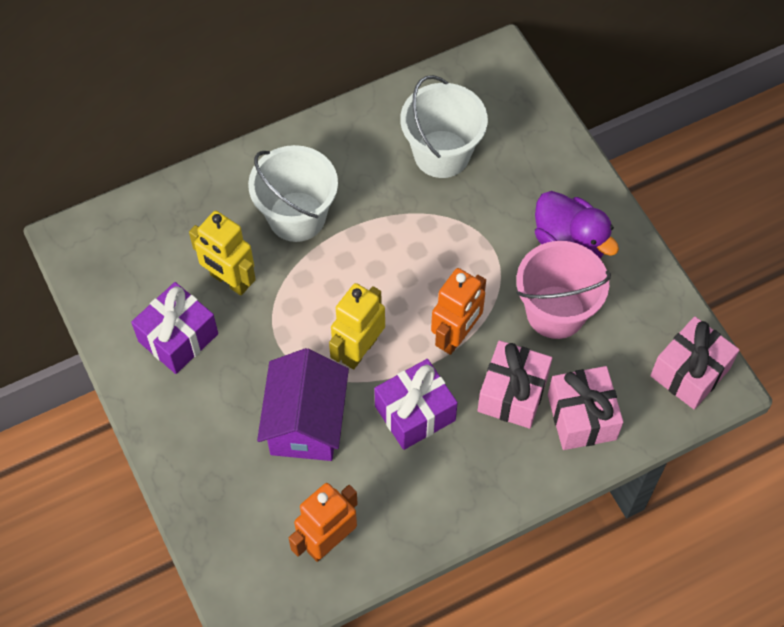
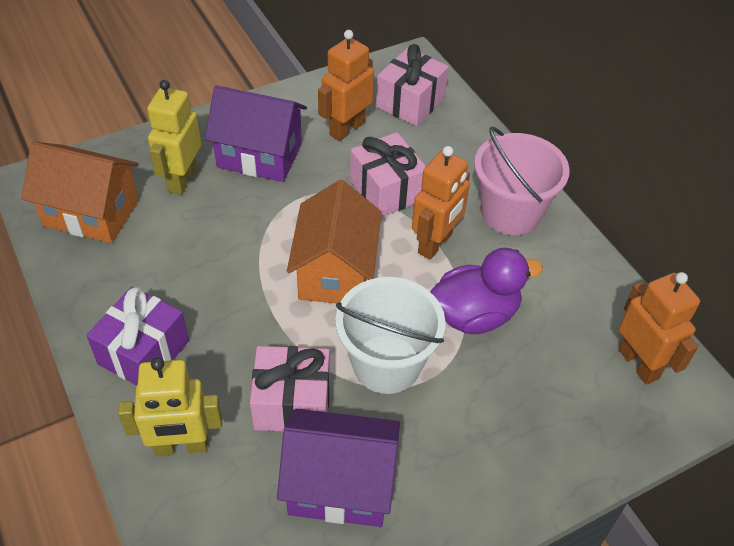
orange house: none = 0 -> [21,142,139,243] [287,180,382,303] = 2
orange robot: [289,483,358,562] [431,268,486,355] = 2 -> [318,30,374,141] [412,146,470,260] [618,272,700,385] = 3
purple gift: [131,282,218,374] [374,359,458,450] = 2 -> [86,286,189,385] = 1
purple house: [257,348,349,461] = 1 -> [205,85,307,182] [277,409,400,527] = 2
white bucket: [248,145,338,242] [400,75,488,178] = 2 -> [335,277,446,394] = 1

